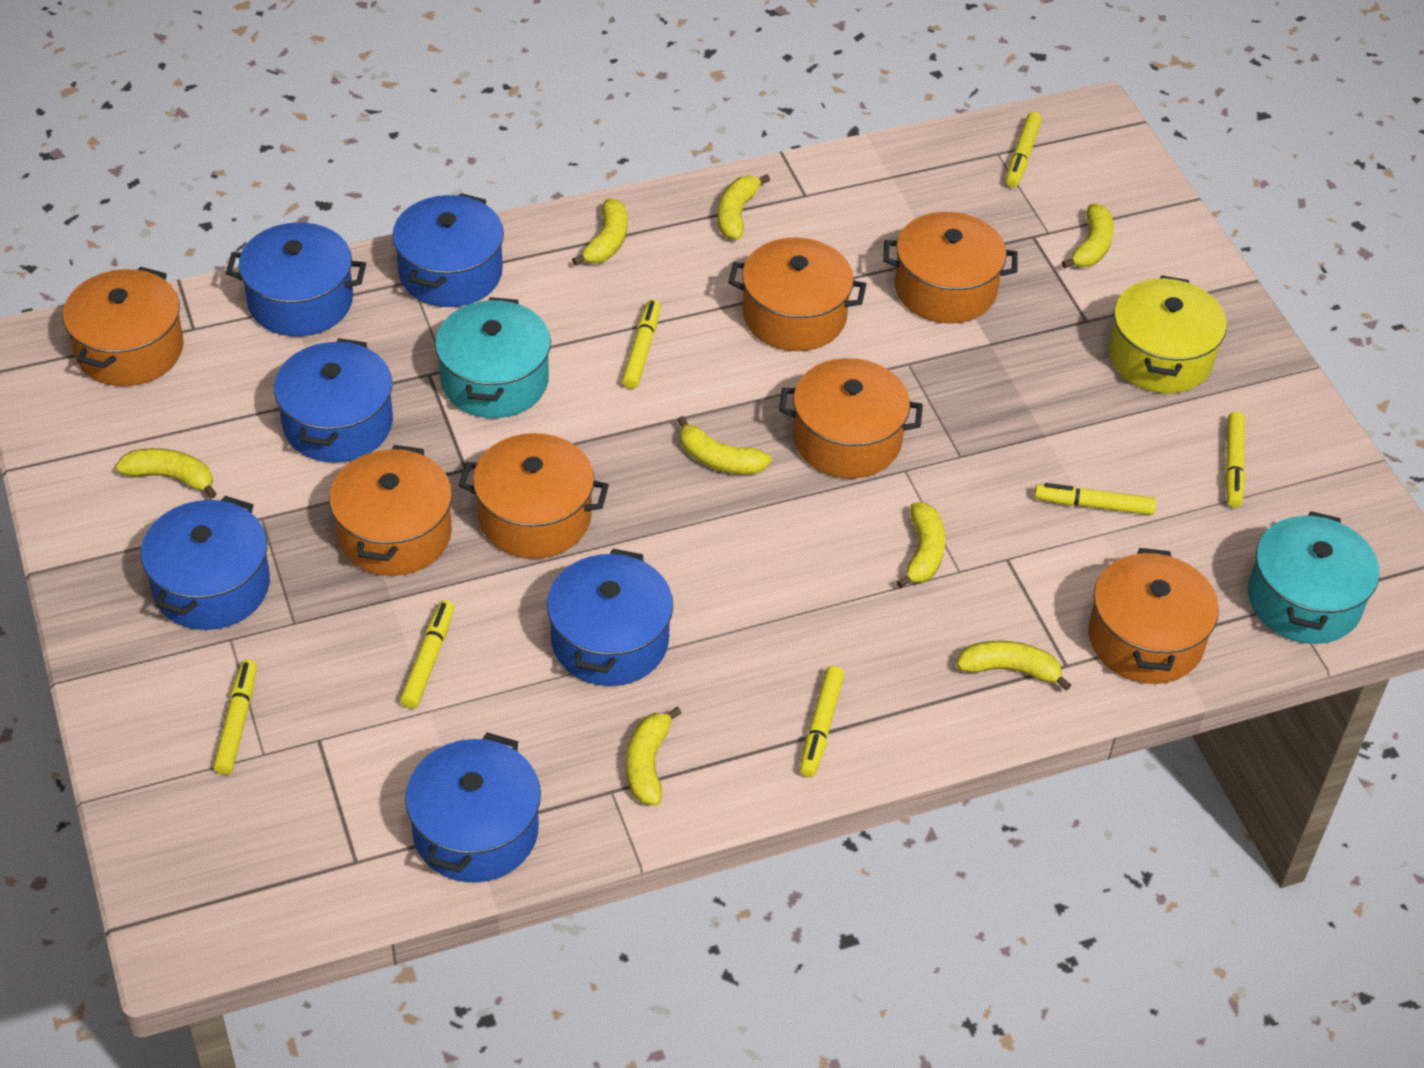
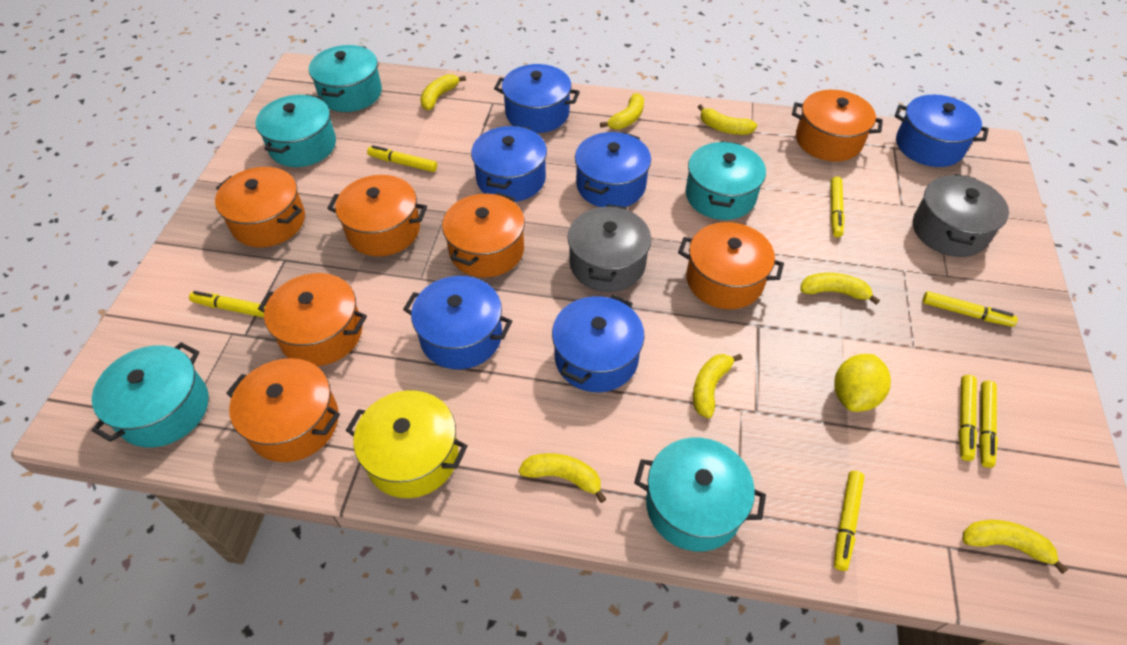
grey pot: none = 0 -> [568,204,651,292] [913,174,1009,257] = 2
turquoise pot: [435,297,551,418] [1248,511,1379,644] = 2 -> [91,342,209,447] [256,94,336,167] [309,45,382,112] [634,438,766,551] [686,141,766,220] = 5
yellow banana: [115,448,217,499] [572,198,627,265] [626,707,682,806] [678,416,772,475] [718,174,770,240] [897,502,946,588] [957,640,1071,690] [1062,204,1114,269] = 8 -> [420,74,466,111] [519,453,606,503] [600,93,644,130] [693,354,742,418] [698,105,757,135] [800,273,880,305] [963,520,1068,574] = 7
yellow lemon: none = 0 -> [834,354,891,412] = 1

